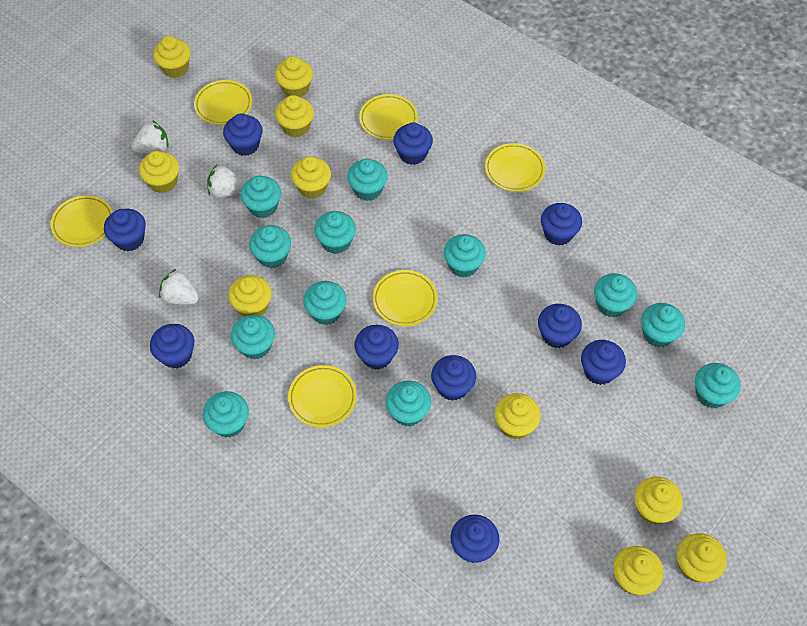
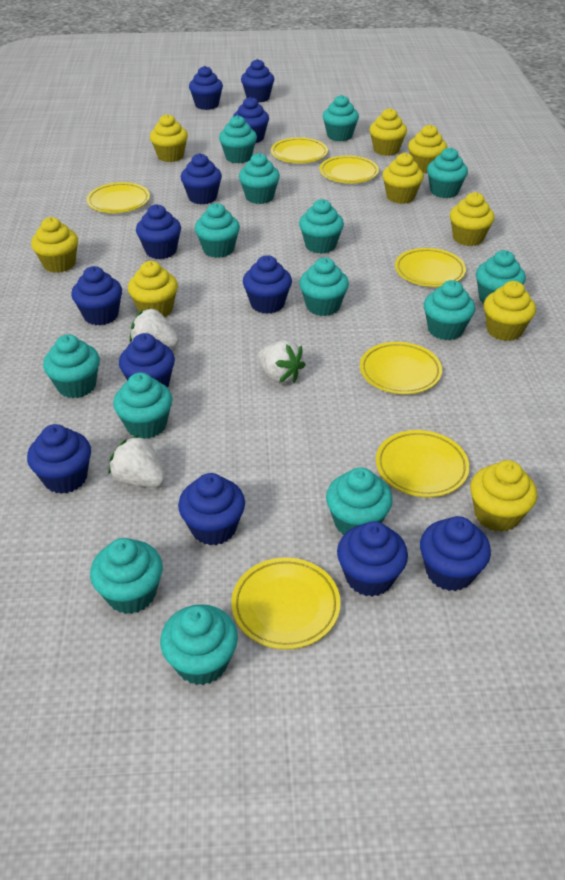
blue cupcake: [104,209,146,251] [150,324,194,369] [223,113,263,156] [354,325,399,370] [393,122,433,165] [431,355,476,401] [450,514,500,563] [538,304,582,348] [541,203,582,246] [581,340,626,385] = 10 -> [27,424,91,494] [71,266,122,325] [119,333,175,387] [136,204,181,259] [178,473,245,545] [181,153,222,205] [189,66,223,110] [233,97,269,143] [241,59,274,103] [243,255,292,314] [337,521,408,597] [420,516,491,591] = 12
turquoise cupcake: [203,391,249,437] [231,315,275,360] [240,176,281,218] [249,225,291,268] [303,281,347,325] [314,211,356,254] [347,158,388,201] [386,381,431,427] [444,234,486,278] [594,273,637,317] [641,303,685,348] [695,363,741,408] = 12 -> [43,334,100,398] [90,538,163,614] [113,373,172,439] [160,604,238,685] [195,203,240,258] [219,115,257,163] [239,153,280,204] [299,199,344,254] [299,258,349,316] [323,95,359,141] [326,467,393,535] [424,280,475,340] [427,147,468,198] [476,250,526,303] = 14
yellow cupcake: [139,151,179,193] [153,36,191,78] [228,275,272,317] [275,56,313,97] [275,95,314,137] [291,156,331,199] [494,393,541,440] [613,546,663,595] [634,477,683,525] [677,533,727,582] = 10 -> [31,217,78,273] [128,261,178,317] [150,114,188,162] [369,108,407,156] [382,153,424,204] [408,124,447,173] [450,192,495,246] [470,460,537,532] [484,281,536,341] = 9
yellow plate: [51,195,113,247] [194,80,252,125] [288,365,357,428] [359,94,418,140] [373,270,438,326] [485,143,545,192] = 6 -> [87,182,150,213] [232,557,341,649] [271,137,328,163] [319,156,379,183] [360,342,442,394] [376,430,470,497] [395,248,466,287] = 7

